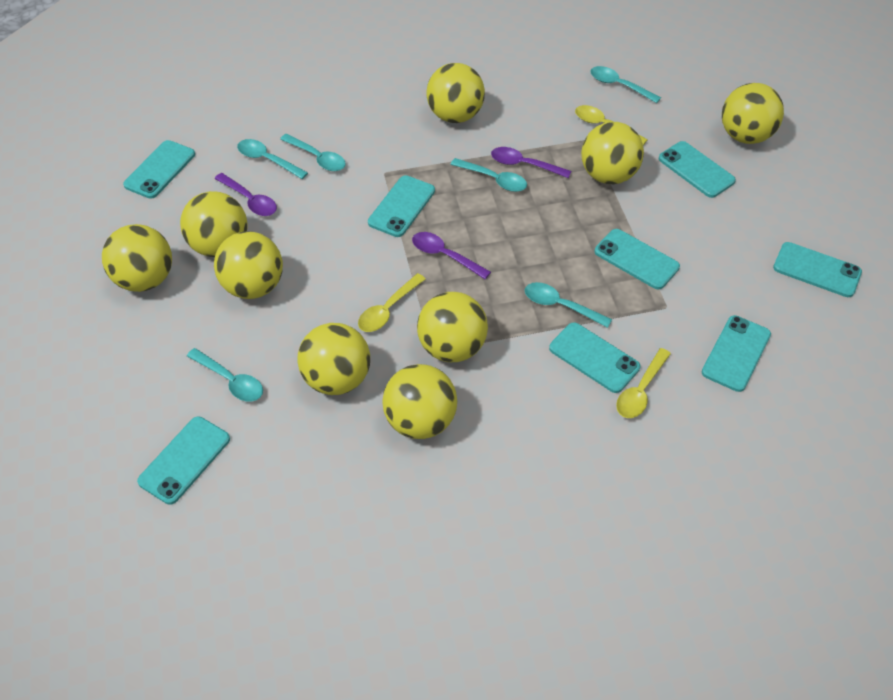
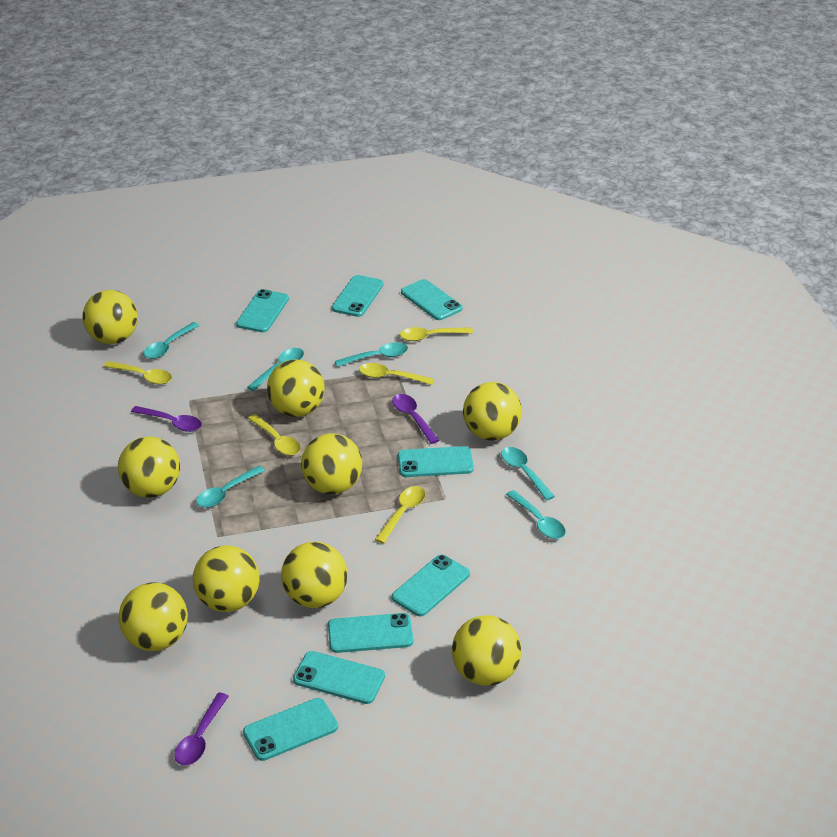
yellow spoon: [358,273,426,332] [575,105,648,145] [616,348,671,418] = 3 -> [104,361,172,385] [248,414,301,456] [359,363,434,385] [375,486,426,544] [400,327,473,341] = 5

